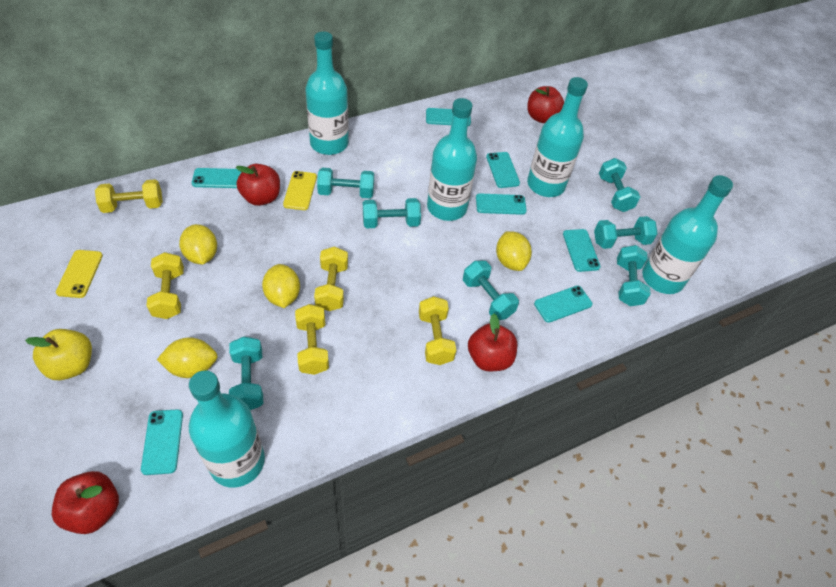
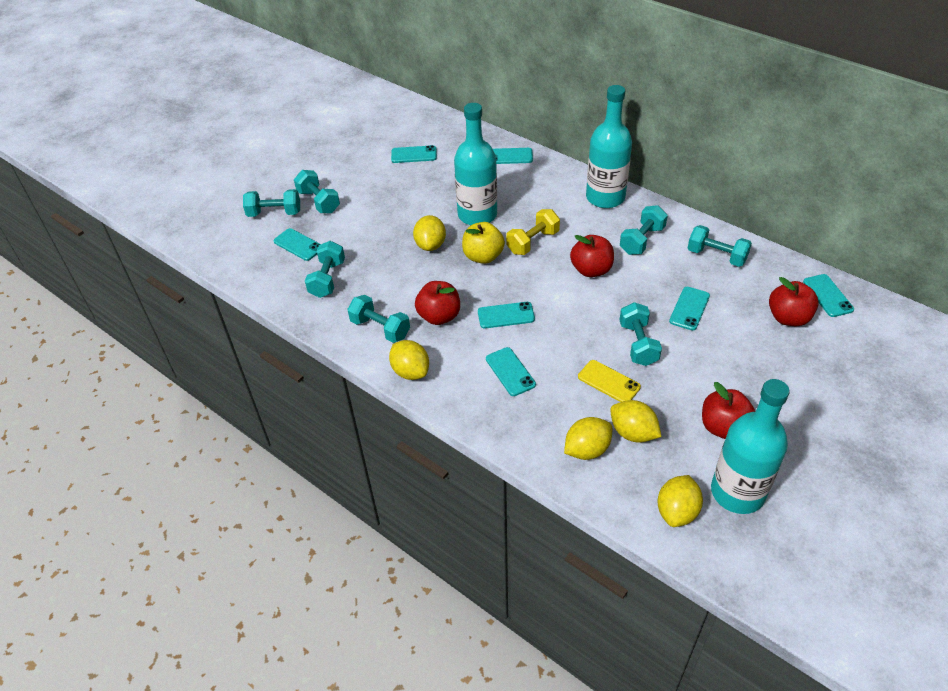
turquoise bottle: [189,370,265,488] [305,31,349,155] [427,98,477,221] [527,77,588,197] [642,175,733,294] = 5 -> [454,103,497,225] [586,85,632,208] [711,379,790,514] = 3
yellow dumbbell: [95,179,163,213] [146,252,184,319] [295,304,329,375] [314,246,348,311] [419,296,456,365] = 5 -> [506,209,560,255] = 1
yellow lemon: [157,338,218,378] [179,224,217,265] [262,264,300,308] [496,231,532,271] = 4 -> [389,340,429,380] [413,215,446,251] [564,417,612,460] [610,400,662,443] [657,475,703,527] = 5
yellow phone: [56,250,103,298] [283,171,317,210] = 2 -> [578,360,641,402] = 1

